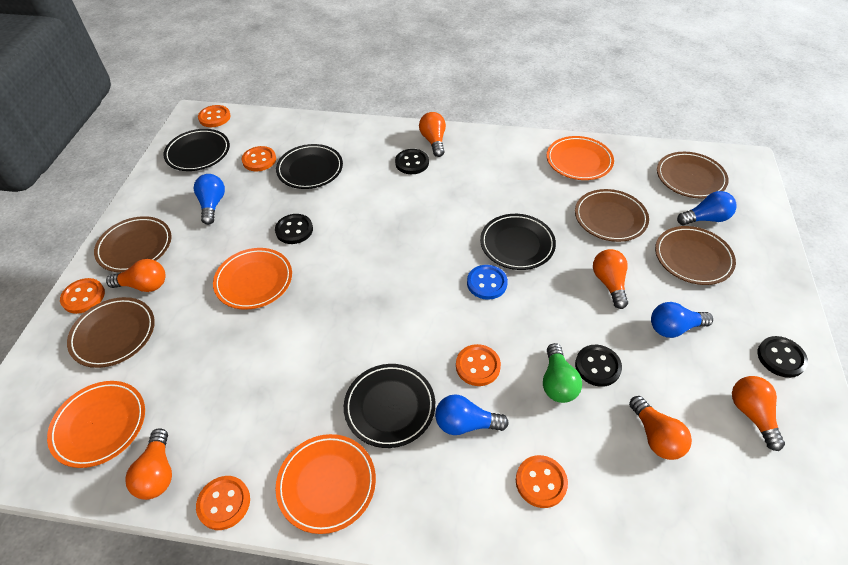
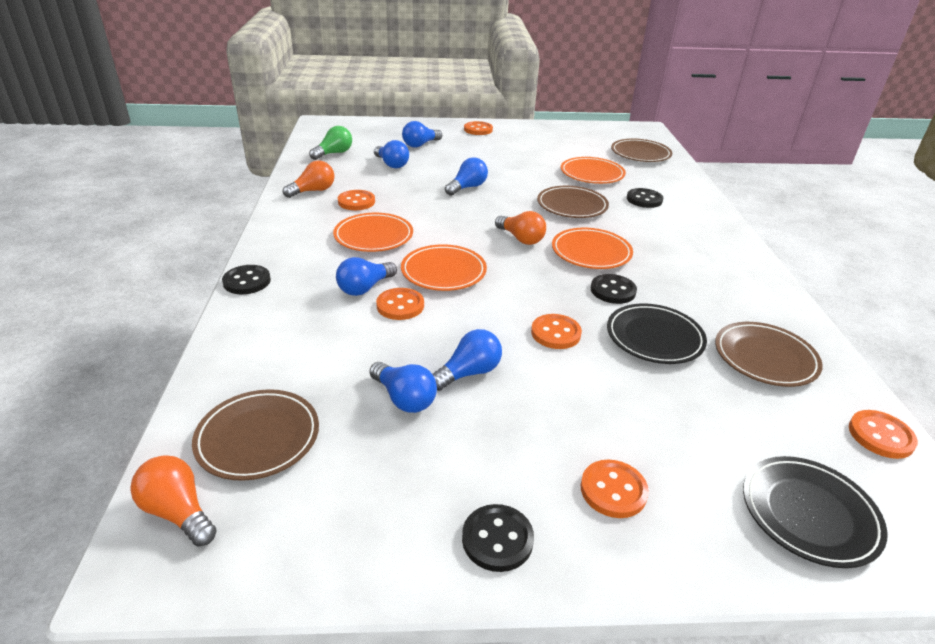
black plate: [163,129,230,171] [276,144,343,189] [344,364,435,448] [480,214,556,270] = 4 -> [607,303,707,364] [743,456,888,568] = 2
blue button: [467,265,508,300] = 1 -> none = 0
blue light bulb: [194,174,225,225] [435,394,509,435] [651,302,713,338] [677,191,737,225] = 4 -> [336,257,397,296] [370,362,437,413] [374,140,409,168] [402,121,442,148] [433,329,502,391] [445,157,488,196] = 6
brown plate: [67,297,155,368] [94,216,171,272] [575,189,649,242] [655,226,736,285] [657,152,729,199] = 5 -> [192,389,319,481] [537,186,609,218] [611,138,672,162] [715,322,823,387] = 4
orange light bulb: [106,259,166,292] [125,428,172,500] [419,112,446,157] [593,249,628,309] [629,396,692,460] [732,376,785,451] = 6 -> [130,455,217,546] [283,160,335,198] [495,211,546,245] = 3

